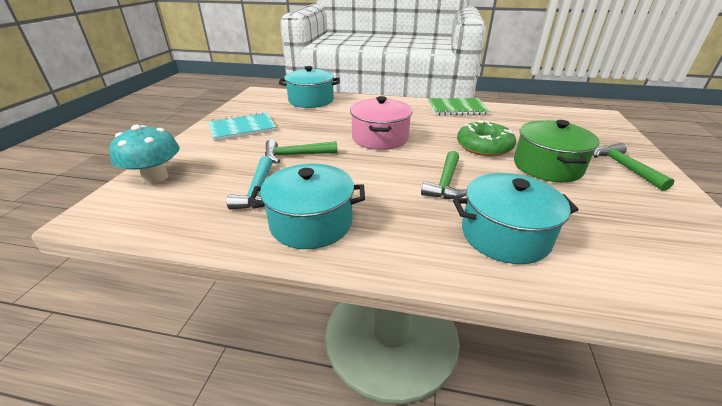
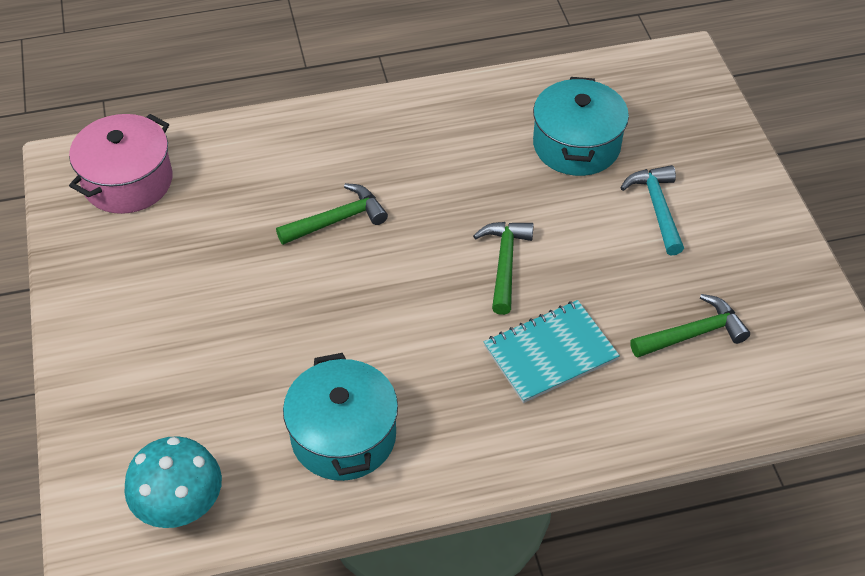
green donut: [457,120,516,156] = 1 -> none = 0
green notebook: [428,98,490,116] = 1 -> none = 0
green pot: [514,120,600,182] = 1 -> none = 0
turquoise pot: [249,163,365,249] [279,66,340,108] [453,173,579,264] = 3 -> [283,353,398,481] [533,77,629,176] = 2

